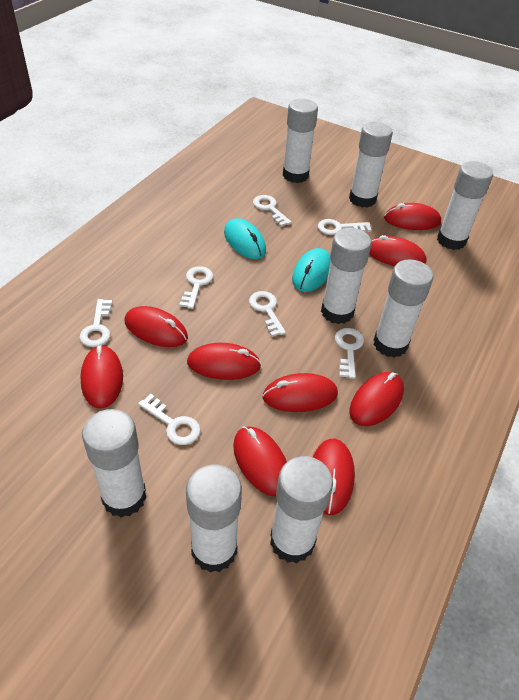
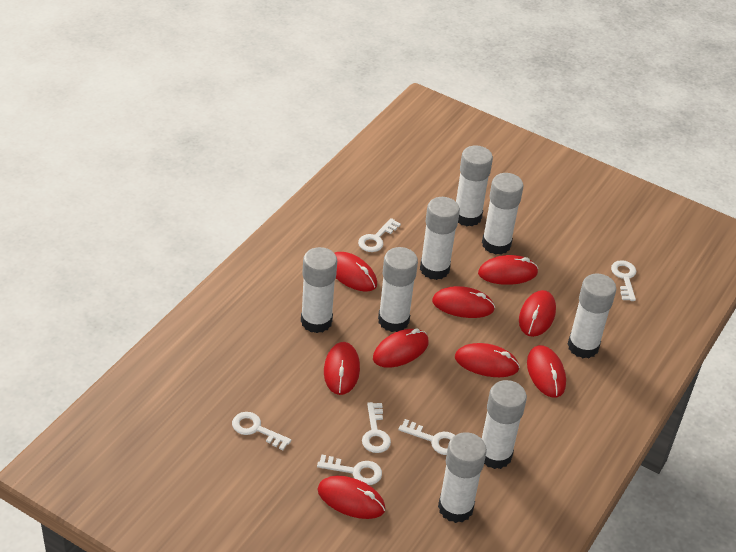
turquoise mouse: [224,218,266,259] [292,248,331,292] = 2 -> none = 0
white key: [79,299,112,347] [138,394,201,445] [179,266,213,309] [249,291,286,337] [253,195,292,227] [318,219,371,235] [335,328,364,379] = 7 -> [232,412,291,450] [317,455,382,485] [358,218,401,252] [362,402,391,453] [399,419,455,455] [611,260,636,301] = 6

